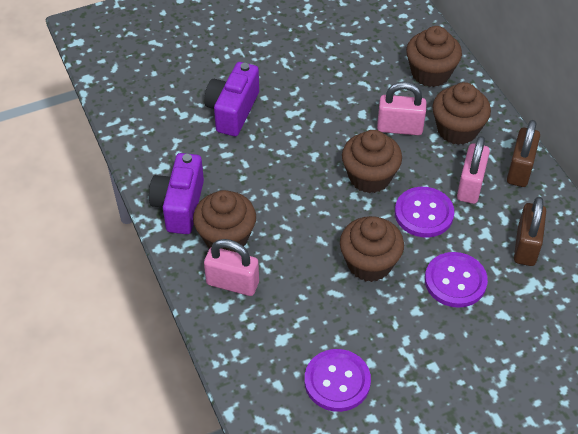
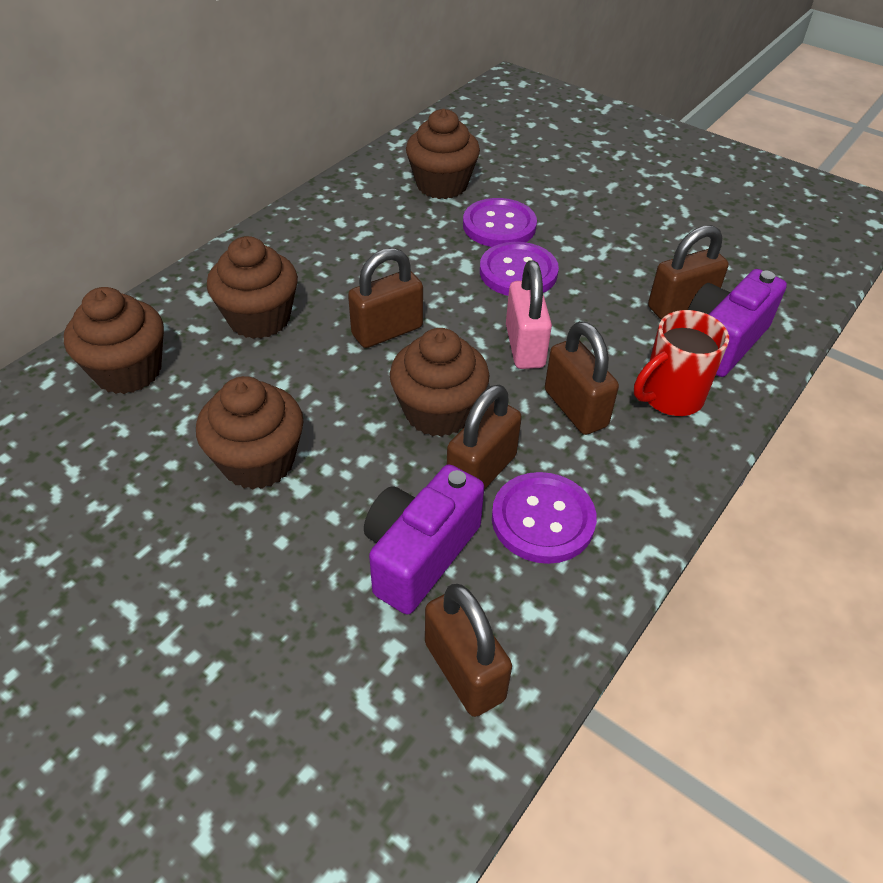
brown padlock: [507,120,540,187] [514,197,546,266] = 2 -> [348,248,423,348] [425,584,512,717] [447,385,522,490] [545,321,619,435] [648,225,729,320] = 5
pink padlock: [204,239,259,296] [377,82,427,135] [457,136,490,204] = 3 -> [506,260,552,369] = 1
red mug: none = 0 -> [634,310,729,416] = 1

